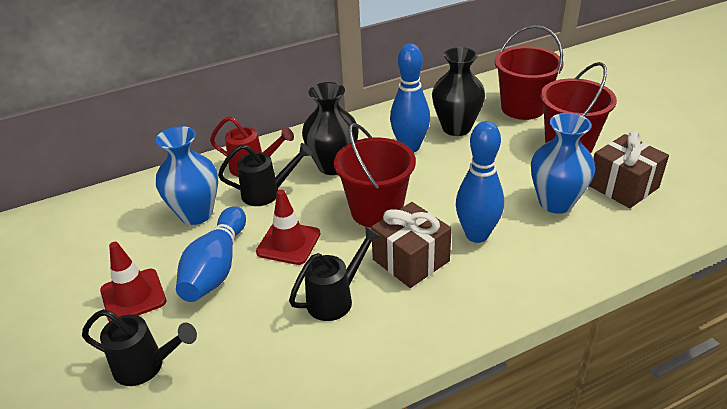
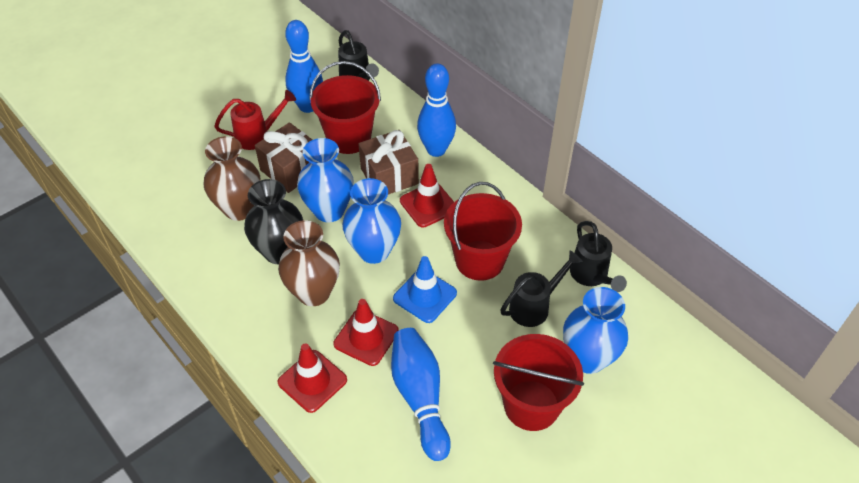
black vase: [302,82,359,175] [432,47,485,136] = 2 -> [244,179,303,264] = 1
blue traffic cone: none = 0 -> [393,256,457,323] = 1
blue vase: [156,126,218,225] [531,113,595,214] = 2 -> [297,138,354,222] [342,178,401,264] [563,287,628,374] = 3
brown vase: none = 0 -> [204,136,261,221] [278,220,340,306] = 2
red traffic cone: [100,242,166,322] [256,190,321,265] = 2 -> [278,343,347,413] [333,299,399,366] [400,164,454,228] = 3

